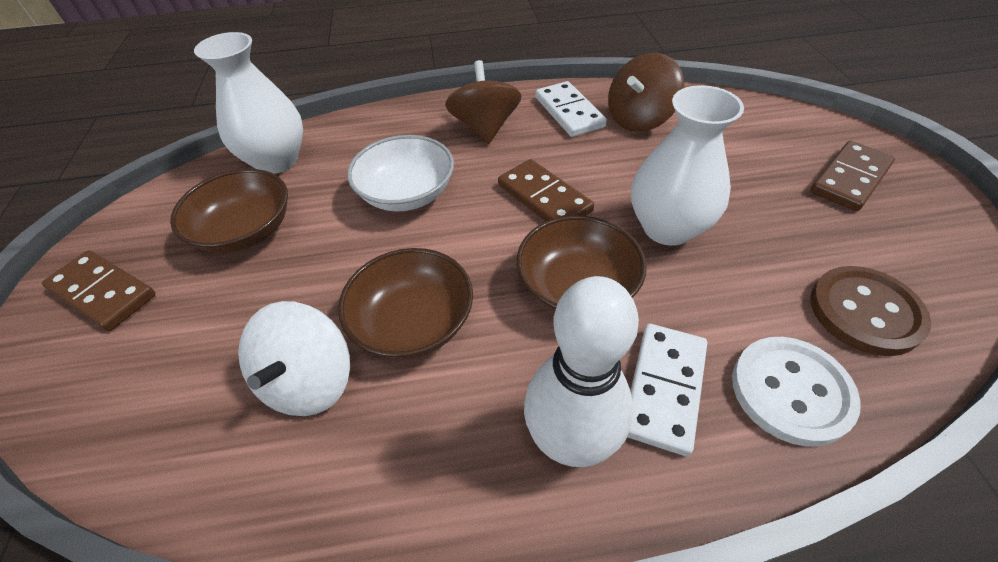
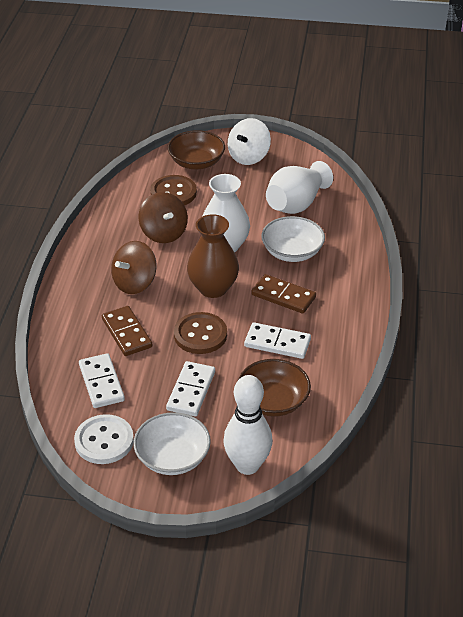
brown bowl: [170,169,288,253] [338,248,473,359] [517,216,647,311] = 3 -> [168,130,225,169] [238,359,311,417] = 2
brown button: [810,266,931,356] = 1 -> [150,175,197,205] [174,312,227,354] = 2
brown domino: [42,250,156,331] [498,159,594,222] [810,141,895,211] = 3 -> [102,306,152,356] [251,274,316,314] = 2
brown vase: none = 0 -> [187,214,239,298] = 1
white bowl: [347,135,454,211] = 1 -> [134,412,211,475] [261,216,325,262] = 2
white domino: [535,81,607,137] [627,324,707,456] = 2 -> [79,353,125,408] [166,361,215,416] [244,322,311,359] = 3

